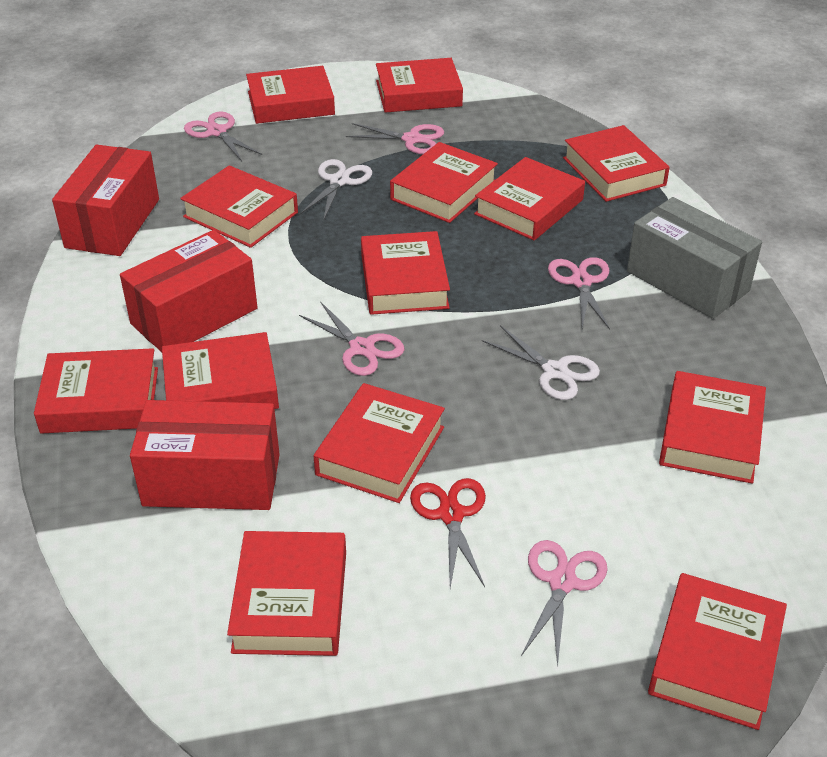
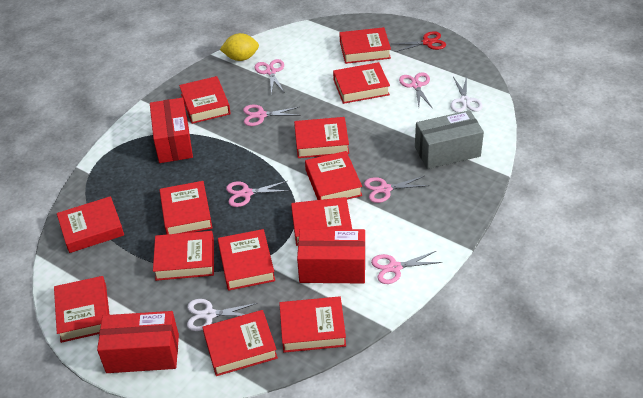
pink scissors: [184,111,262,161] [299,301,405,376] [346,123,444,154] [521,540,608,668] [548,257,610,330] = 5 -> [226,181,290,207] [243,105,301,126] [254,59,285,94] [364,176,429,203] [371,251,442,284] [399,72,433,109] = 6
yellow lemon: none = 0 -> [220,33,259,61] = 1

